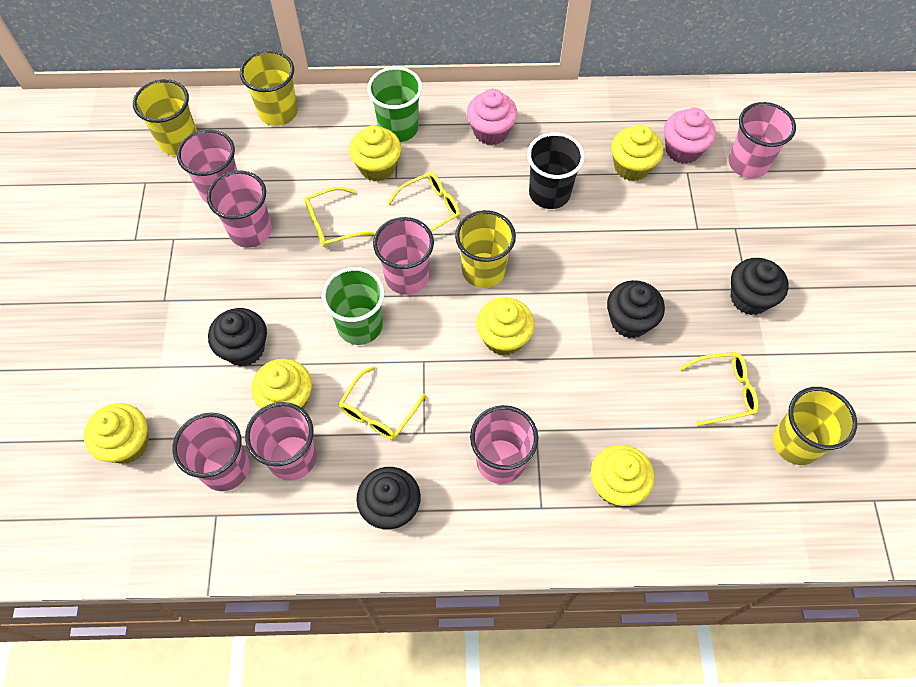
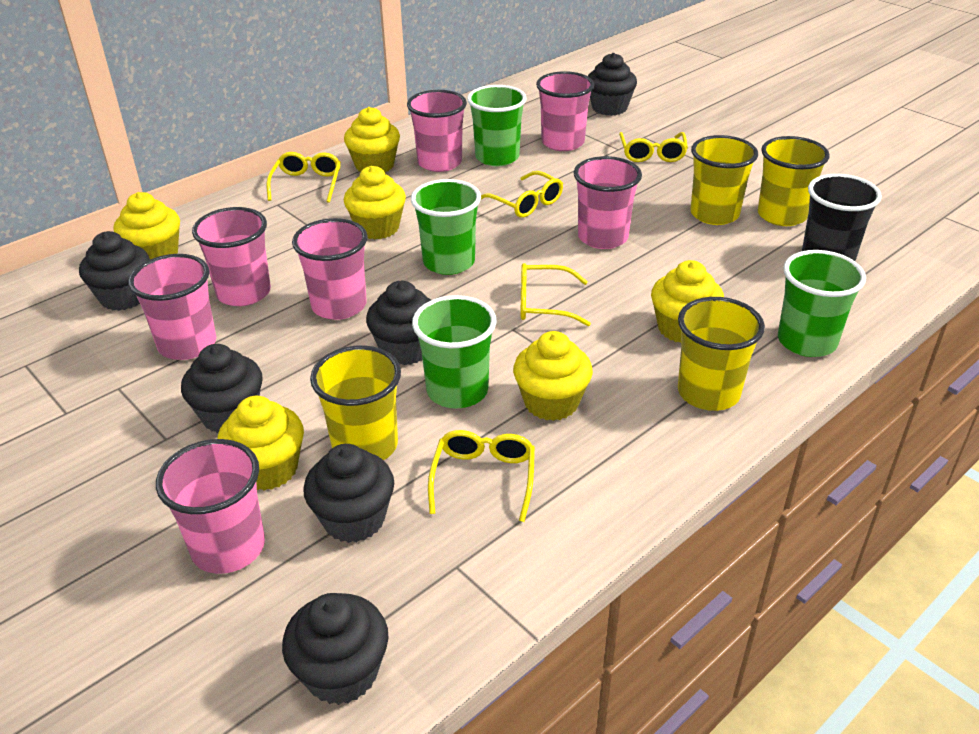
black cupcake: [208,308,267,366] [356,467,421,529] [607,280,665,338] [731,258,789,315] = 4 -> [79,231,150,311] [181,344,263,433] [282,593,388,705] [303,444,394,543] [366,281,431,365] [588,53,637,116] = 6
green cup: [322,267,384,345] [367,66,422,142] = 2 -> [411,179,481,275] [412,295,497,409] [467,85,527,166] [778,250,866,357] = 4
pink cupcake: [467,89,518,145] [664,108,716,164] = 2 -> none = 0
yellow glasses: [305,187,374,247] [339,366,425,440] [388,172,460,232] [679,352,759,426] = 4 -> [266,152,341,203] [428,430,535,522] [481,171,563,218] [521,263,591,326] [619,132,688,162] = 5

